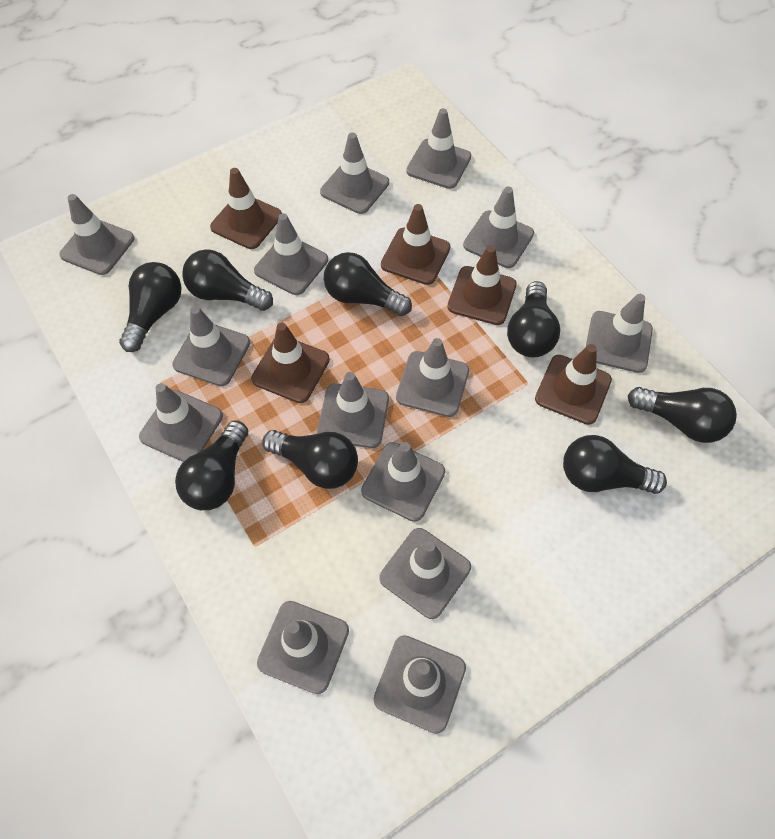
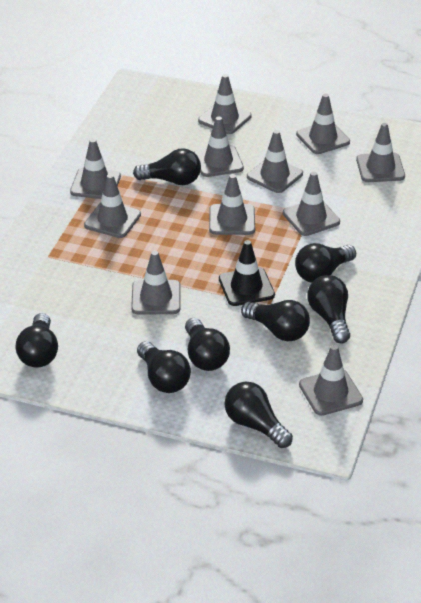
black traffic cone: none = 0 -> [219,240,275,306] = 1
brown traffic cone: [210,168,282,249] [251,323,330,403] [381,204,451,285] [447,245,517,325] [535,344,612,425] = 5 -> none = 0
grey traffic cone: [59,194,134,275] [139,383,223,462] [172,306,250,386] [254,213,328,295] [257,601,349,694] [317,372,389,448] [320,132,389,214] [361,442,445,522] [373,635,466,734] [379,528,471,619] [396,338,469,417] [406,108,471,189] [463,187,534,268] [586,294,653,373] = 14 -> [70,139,121,199] [84,174,141,238] [131,251,180,315] [194,117,244,177] [198,74,252,134] [209,174,255,235] [247,130,303,193] [283,172,340,236] [296,94,350,154] [299,345,363,416] [356,123,405,182] = 11

